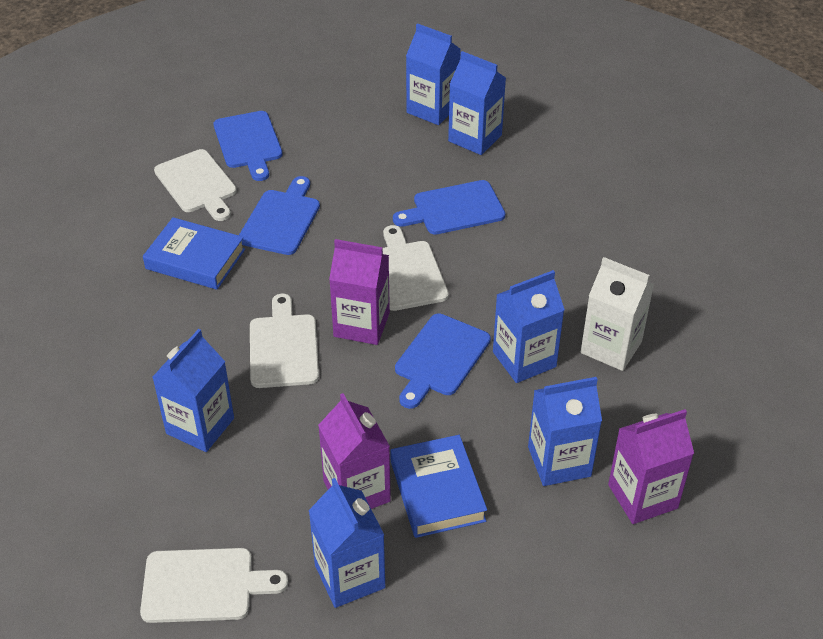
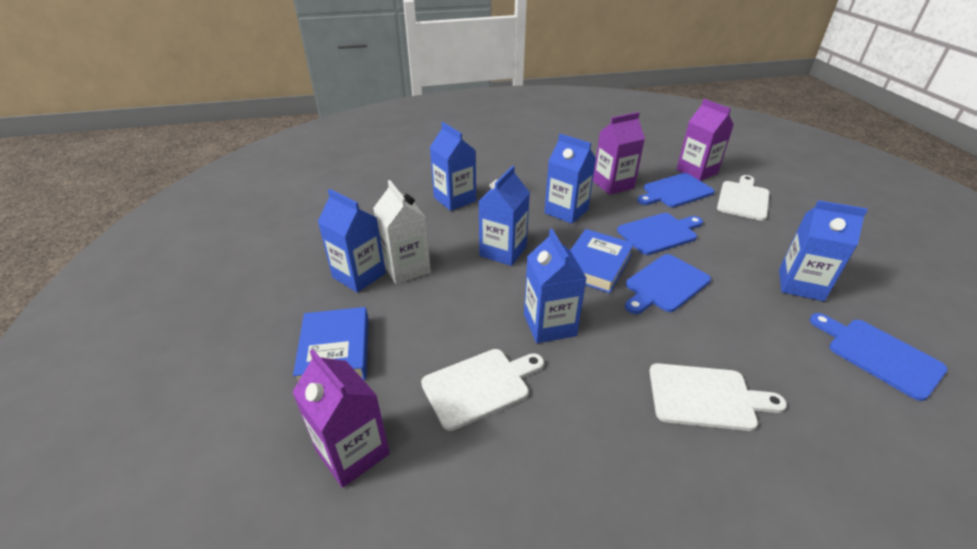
white cutting board: [140,548,288,623] [154,149,237,221] [250,294,319,388] [383,225,449,311] = 4 -> [421,349,544,431] [649,363,787,431] [717,175,770,221] = 3

